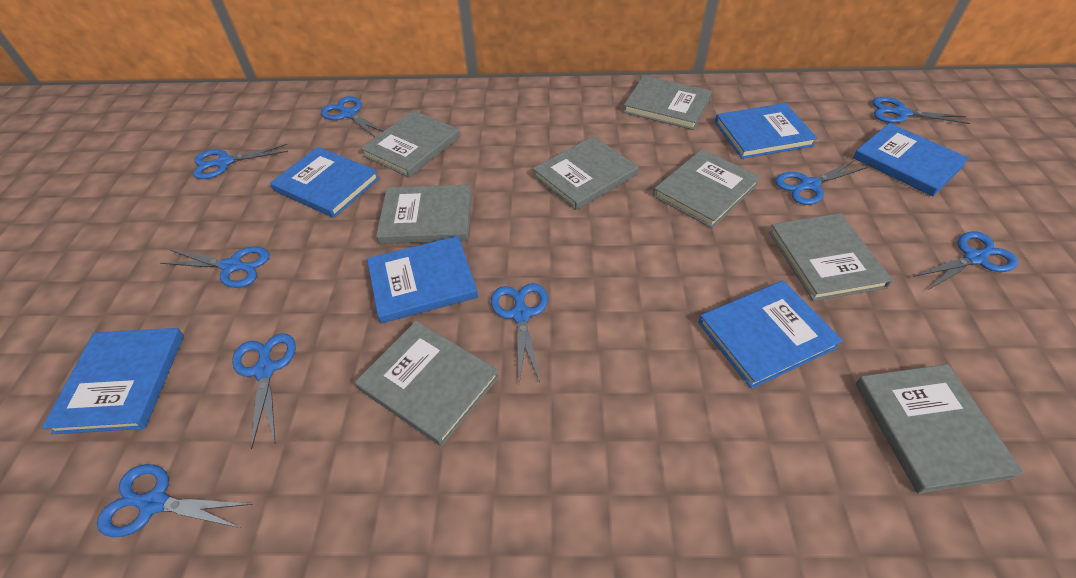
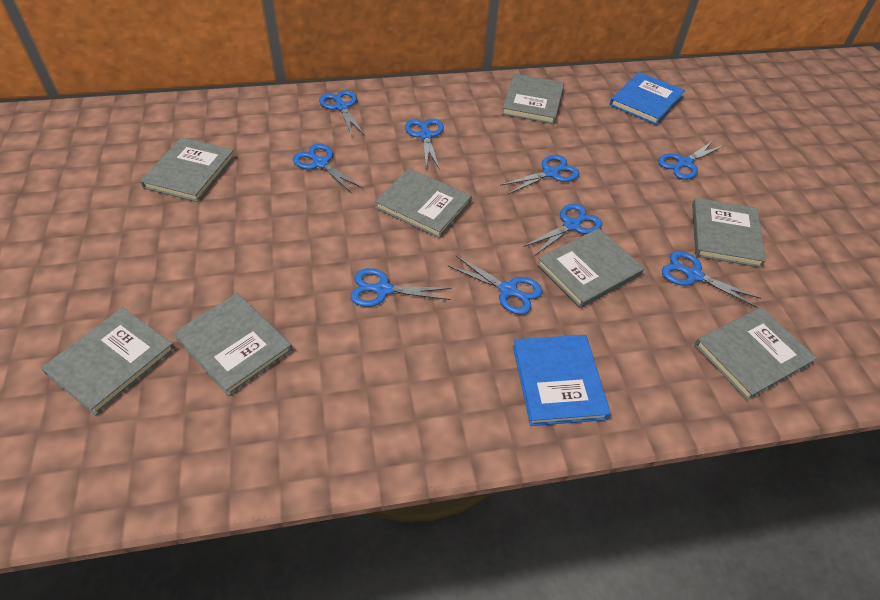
blue book: [42,328,184,434] [270,147,380,218] [367,236,478,323] [698,280,843,389] [715,103,817,159] [853,123,969,197] = 6 -> [513,335,611,426] [610,72,685,125] = 2

